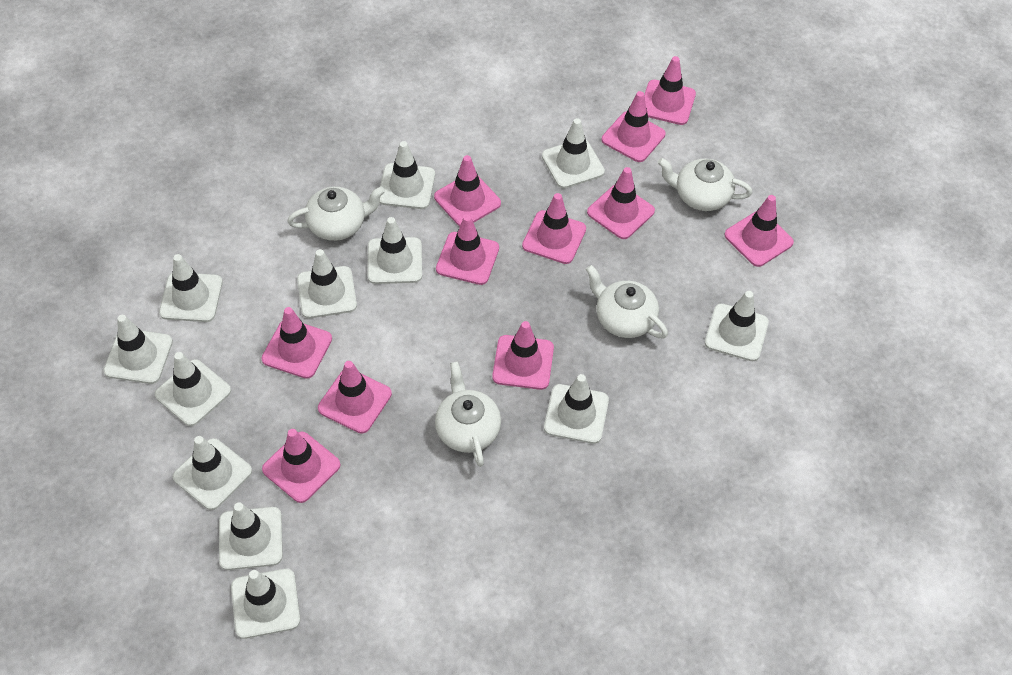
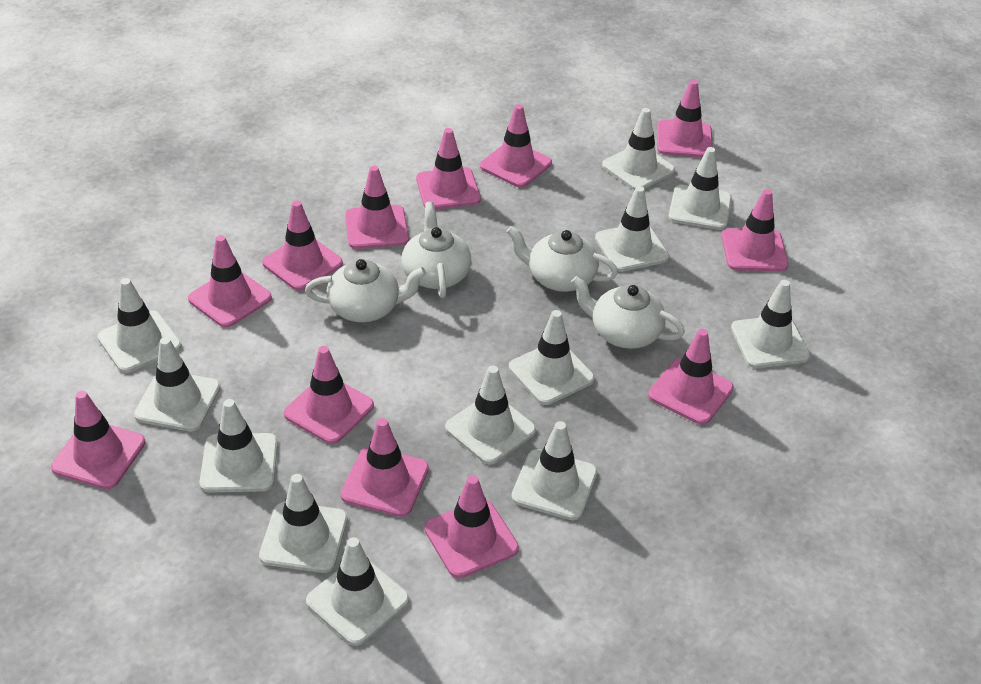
pink traffic cone: [262,307,332,379] [262,429,341,503] [318,361,392,434] [434,155,501,226] [436,215,499,285] [492,321,554,390] [522,193,586,264] [587,167,655,239] [602,91,666,162] [644,56,696,125] [724,195,794,267] = 11 -> [51,391,146,489] [188,235,272,328] [262,201,343,291] [284,346,374,444] [341,418,429,517] [345,166,409,249] [416,128,481,209] [424,475,519,578] [480,104,552,188] [648,329,734,425] [657,80,713,157] [721,189,789,271] = 12

